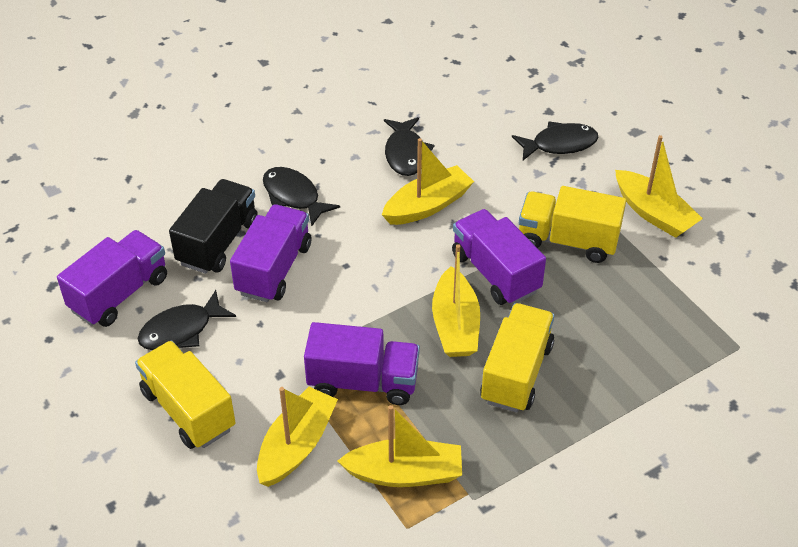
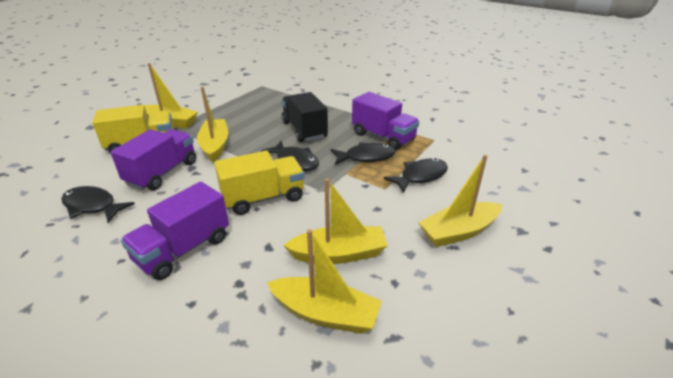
purple truck: [57,230,167,327] [230,204,311,302] [304,322,420,405] [452,209,546,305] = 4 -> [111,129,196,190] [121,182,229,280] [352,92,419,150] = 3
yellow truck: [135,340,236,449] [480,303,554,413] [519,186,626,263] = 3 -> [92,105,173,153] [214,151,304,215] = 2

